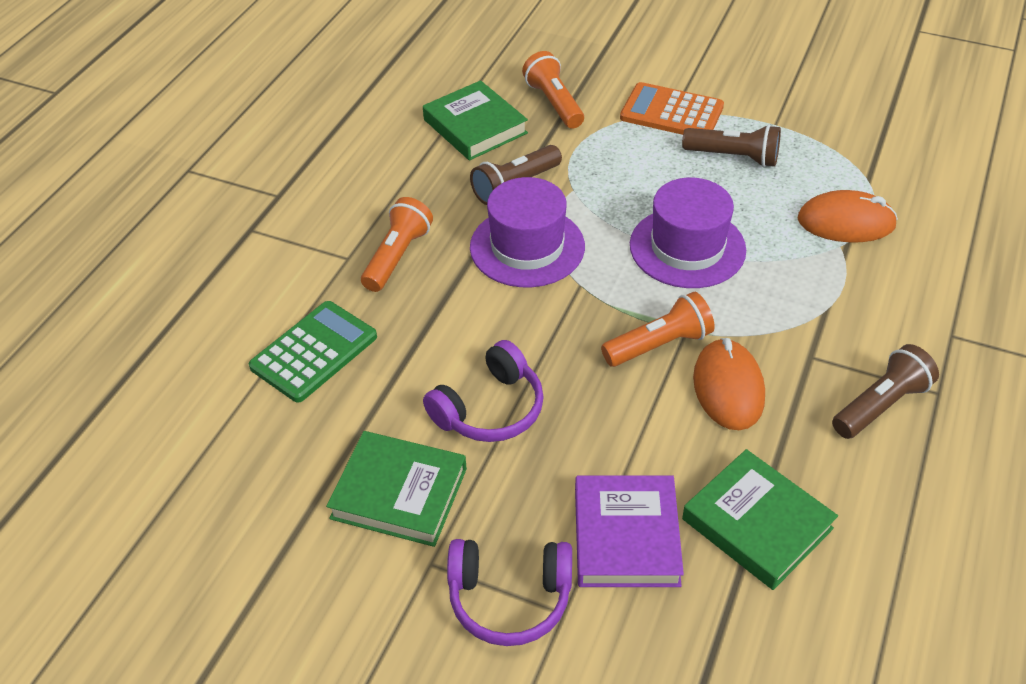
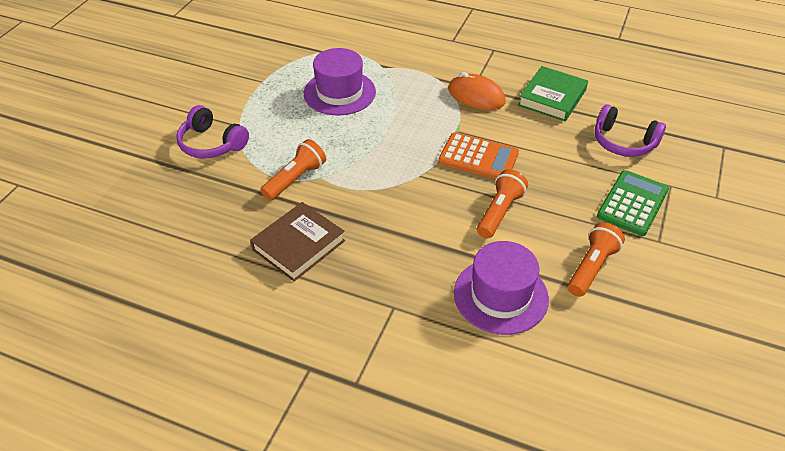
brown book: none = 0 -> [250,202,345,282] = 1
brown flashlight: [470,145,562,205] [682,124,781,167] [832,344,939,439] = 3 -> none = 0
green book: [326,431,467,547] [423,80,528,161] [682,449,838,590] = 3 -> [518,66,588,122] = 1
orange mouse: [693,338,765,430] [797,190,898,242] = 2 -> [448,72,506,110] = 1
purple book: [575,475,684,587] = 1 -> none = 0

